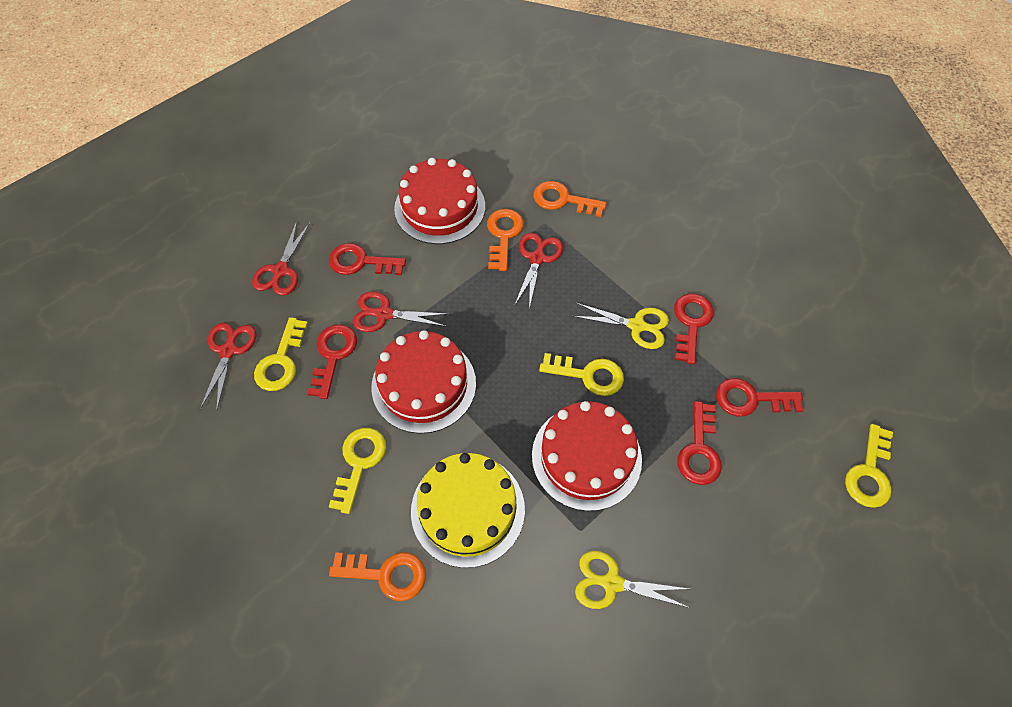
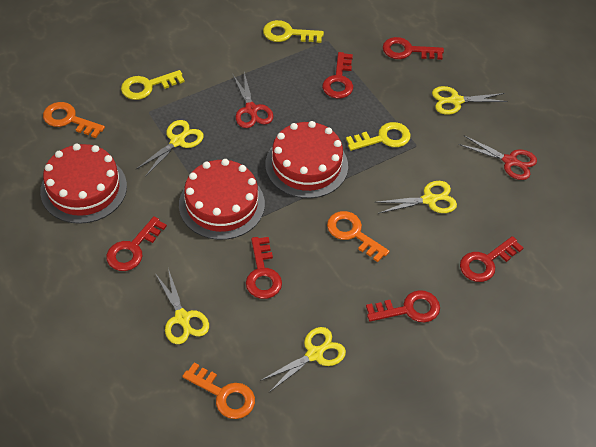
red key: [307,324,357,399] [329,243,406,275] [674,294,714,364] [677,401,722,485] [716,378,803,416] = 5 -> [106,216,167,271] [246,237,282,299] [322,52,353,99] [366,290,440,322] [383,37,444,60] [460,236,523,282] = 6
red scissors: [200,323,256,412] [252,221,310,296] [353,292,448,332] [514,233,563,309] = 4 -> [233,72,273,128] [459,135,537,180] = 2
yellow cake: [411,453,525,568] = 1 -> none = 0
yellow key: [254,317,308,391] [329,428,386,514] [539,353,624,396] [845,424,893,508] = 4 -> [121,70,185,100] [263,20,324,43] [346,122,411,151] = 3
yellow scissors: [572,303,669,349] [575,551,690,609] = 2 -> [136,120,204,177] [155,269,209,344] [260,327,346,392] [376,181,457,214] [432,86,508,115] = 5

